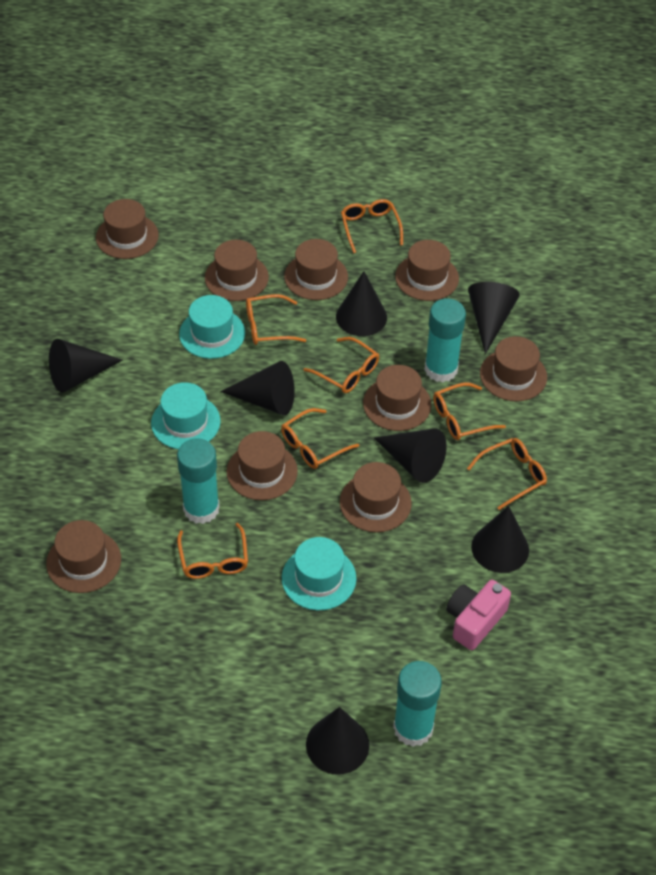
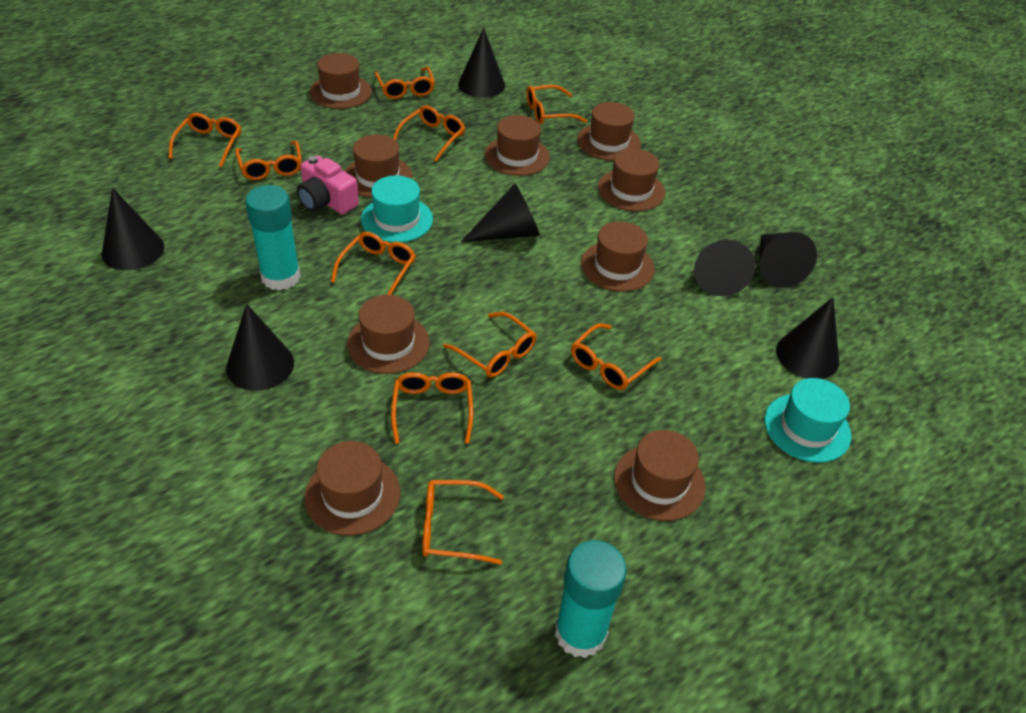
orange glasses: [177,523,248,579] [246,294,306,345] [281,408,359,469] [303,337,379,393] [341,199,403,253] [433,383,506,440] [467,438,547,510] = 7 -> [169,113,241,167] [235,141,302,180] [331,232,416,295] [375,67,435,99] [391,372,473,444] [393,105,465,162] [422,480,504,565] [443,312,536,377] [526,85,587,124] [571,323,661,390] = 10
turquoise glue stick: [177,438,220,524] [393,661,442,747] [424,298,466,382] = 3 -> [245,185,301,291] [555,540,627,658] = 2
turquoise hat: [151,382,221,449] [179,295,245,359] [282,537,356,610] = 3 -> [361,175,433,243] [764,378,851,463] = 2

